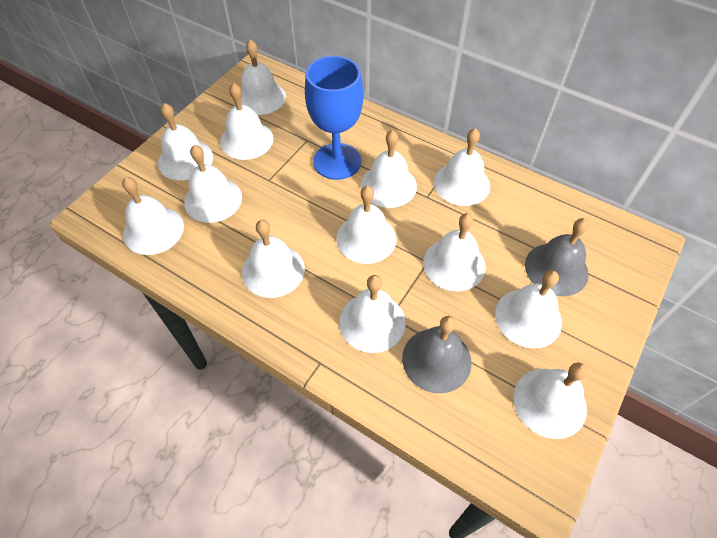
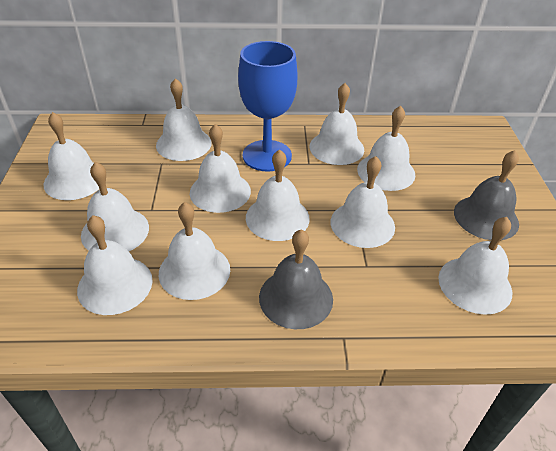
white bell: [122,177,184,255] [158,103,213,180] [184,145,242,223] [220,83,274,160] [241,39,286,115] [242,220,305,298] [336,186,397,264] [339,275,406,353] [360,130,417,208] [423,213,486,291] [434,128,490,206] [495,270,562,348] [513,362,587,439] = 13 -> [44,112,99,200] [77,215,153,315] [81,162,149,251] [156,78,211,161] [159,202,230,300] [190,124,251,213] [246,149,310,241] [310,83,364,165] [331,156,395,248] [357,106,415,191] [438,217,512,315] = 11

